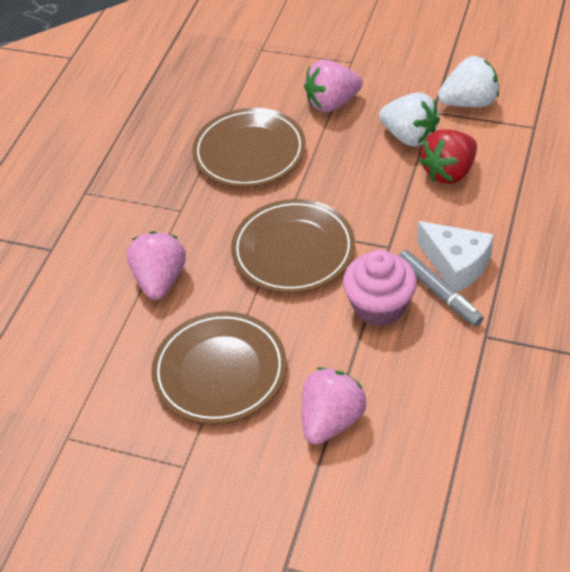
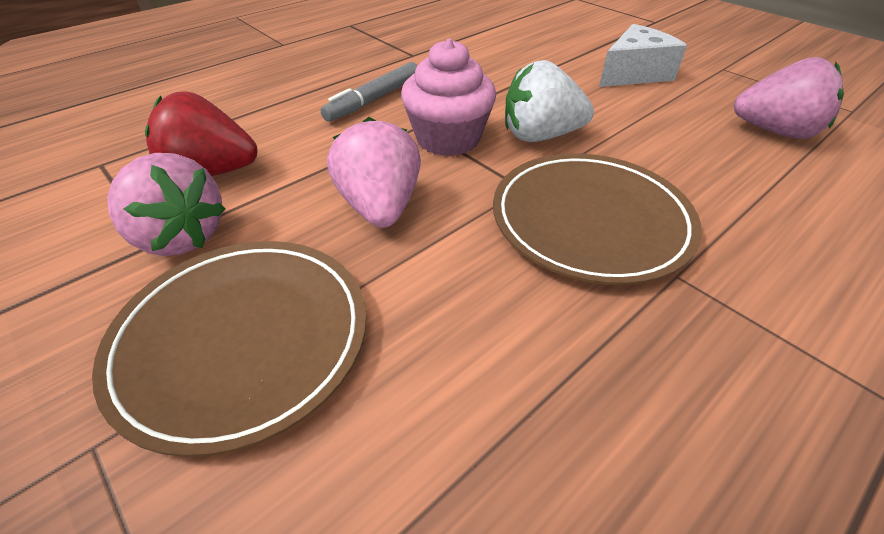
brown plate: [151,311,287,424] [192,108,306,187] [231,199,355,293] = 3 -> [92,241,366,457] [493,153,702,285] = 2
white strawberry: [379,92,440,147] [438,56,499,107] = 2 -> [505,60,594,142] = 1

